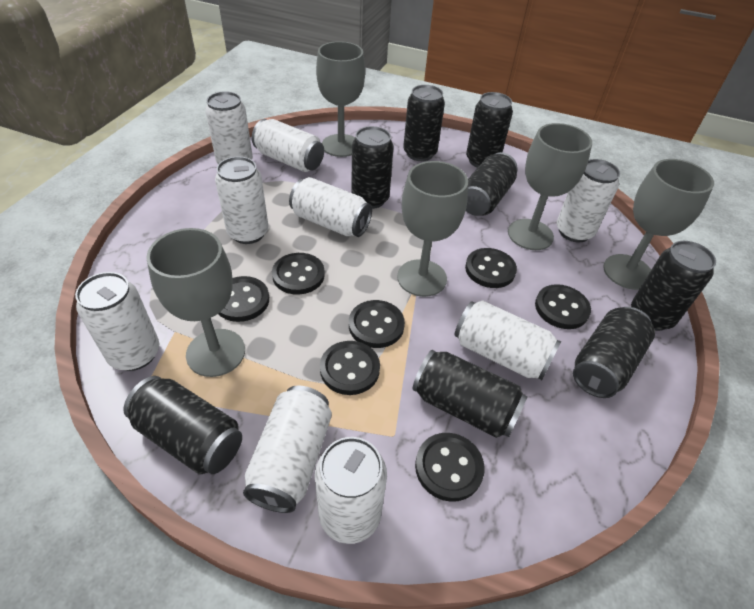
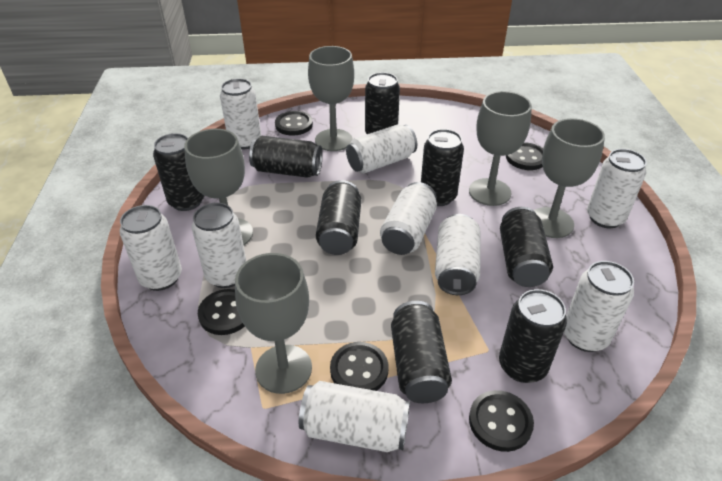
black button: [218,276,269,322] [272,253,325,295] [320,341,380,395] [349,300,405,348] [415,433,485,502] [465,248,517,288] [535,284,591,329] = 7 -> [198,289,245,335] [275,111,313,136] [330,342,388,391] [469,390,534,452] [506,142,543,170] = 5

